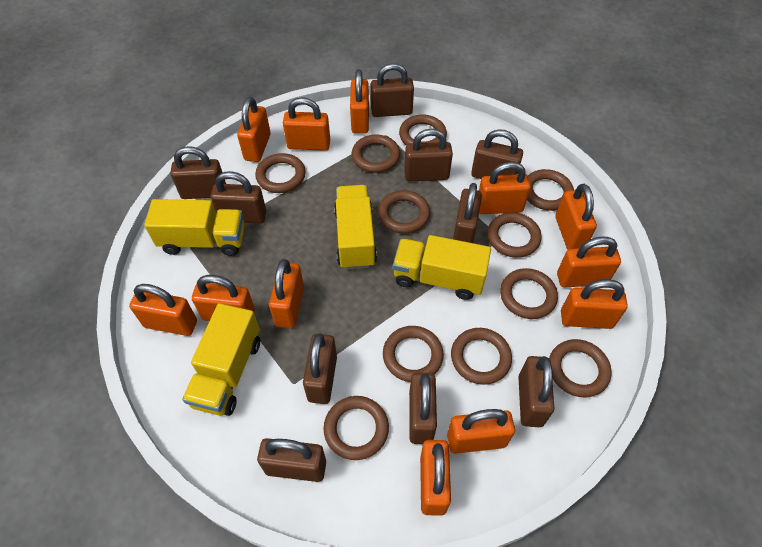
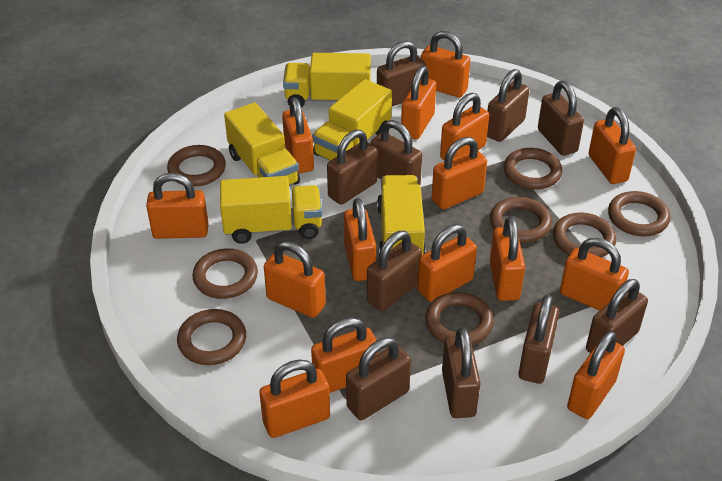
brown ring: [255,153,306,193] [324,396,389,460] [352,134,400,173] [378,190,430,234] [383,326,444,382] [399,115,447,145] [451,328,512,385] [487,212,542,258] [500,268,558,319] [527,169,574,211] [549,339,612,397] = 11 -> [167,145,226,187] [177,309,246,365] [192,248,258,299] [425,292,493,345] [490,197,552,243] [504,148,562,190] [553,213,616,258] [608,191,670,236] = 8
orange padlock: [129,284,197,336] [192,275,255,321] [237,97,271,162] [269,259,304,328] [283,97,330,151] [350,69,369,133] [420,440,451,516] [447,409,515,454] [479,162,531,214] [555,184,597,250] [557,236,621,287] [561,279,628,329] = 12 -> [146,173,209,239] [259,360,330,438] [264,241,326,318] [282,97,314,173] [311,317,378,393] [344,198,376,281] [401,66,436,139] [417,224,477,302] [421,31,470,98] [432,137,487,209] [440,93,489,161] [490,217,525,301] [560,238,629,311] [567,331,625,419] [589,107,636,184] = 15
yellow truck: [144,199,245,256] [182,303,260,416] [334,185,377,270] [393,235,491,300] = 4 -> [220,176,322,244] [224,103,300,186] [283,53,371,108] [312,79,392,161] [377,175,426,255] = 5

